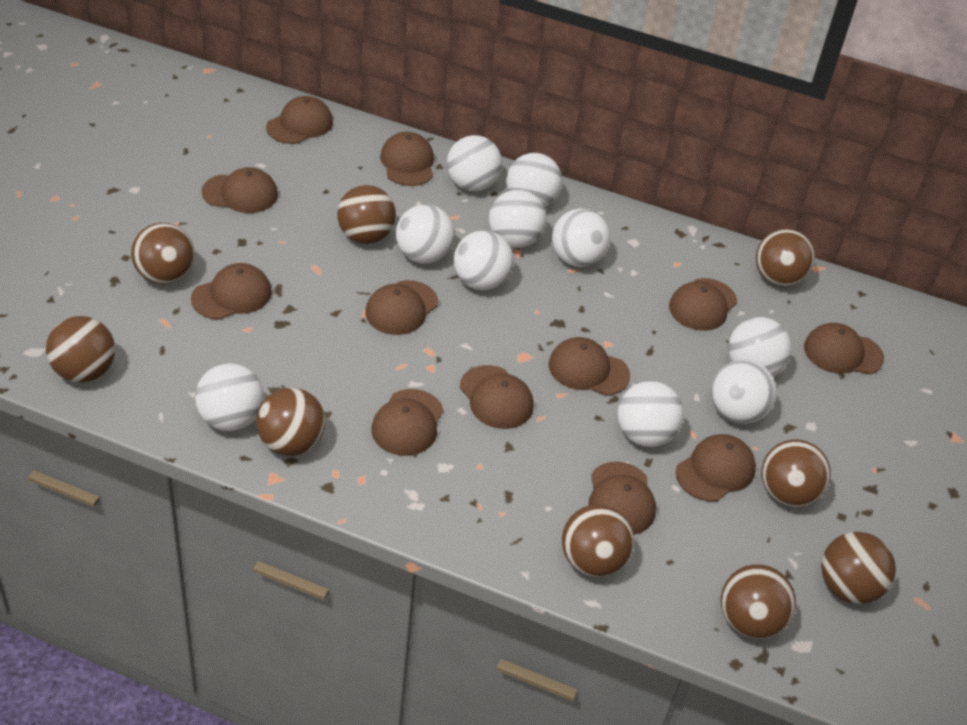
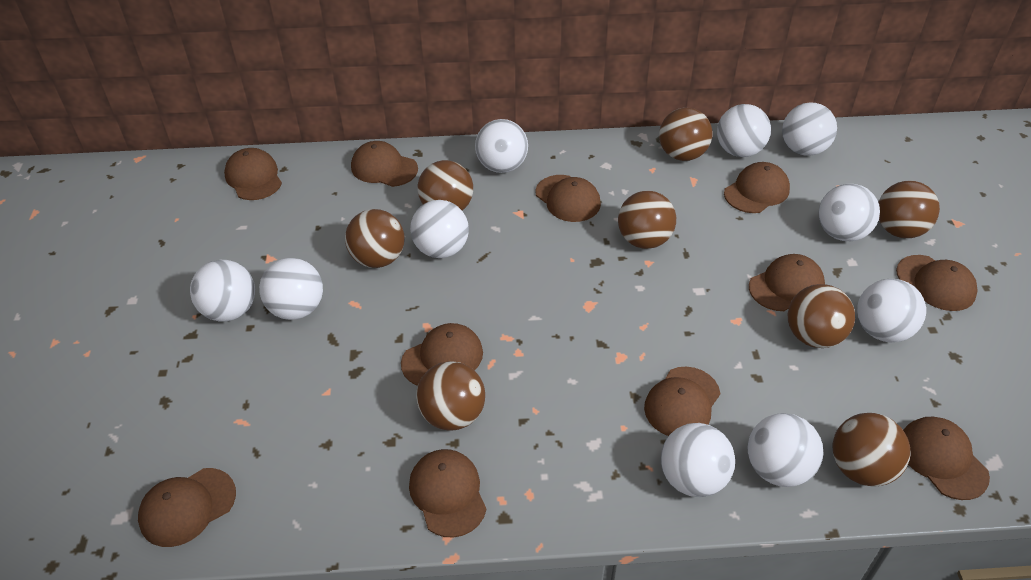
brown ball: [46,316,115,382] [131,223,195,285] [256,388,325,456] [337,185,396,244] [562,504,634,577] [721,564,796,639] [756,229,815,287] [761,439,831,507] [821,532,896,604] = 9 -> [345,209,404,268] [416,361,485,431] [418,160,473,210] [618,191,676,249] [659,108,713,161] [788,284,855,348] [833,413,910,487] [878,181,940,238] = 8
brown cap: [191,263,272,320] [202,167,278,213] [266,96,333,144] [365,280,438,335] [371,389,443,456] [380,132,434,186] [460,365,534,429] [548,337,630,396] [588,462,656,535] [669,278,737,331] [676,434,756,501] [804,323,884,374] = 12 -> [138,468,236,547] [224,148,282,200] [351,141,418,187] [401,323,483,386] [409,449,486,538] [535,175,601,222] [644,367,720,436] [724,162,790,213] [749,254,825,311] [896,255,978,311] [903,417,990,500] = 11

